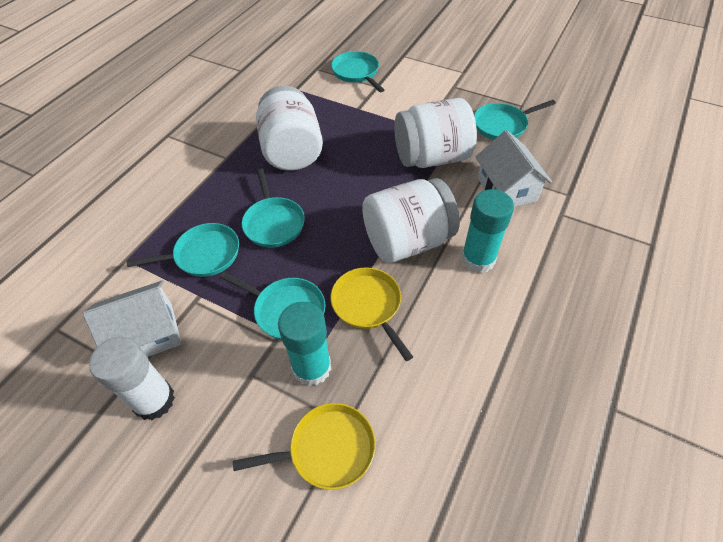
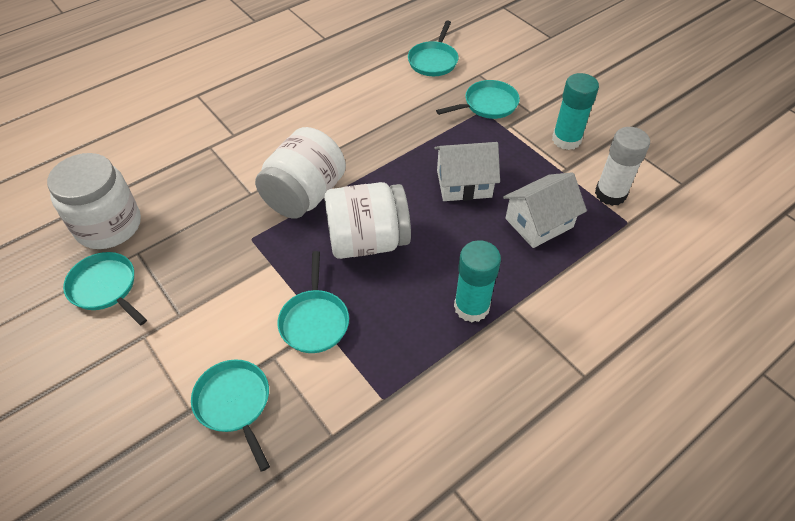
yellow pan: [233,403,376,490] [330,267,413,361] = 2 -> none = 0

